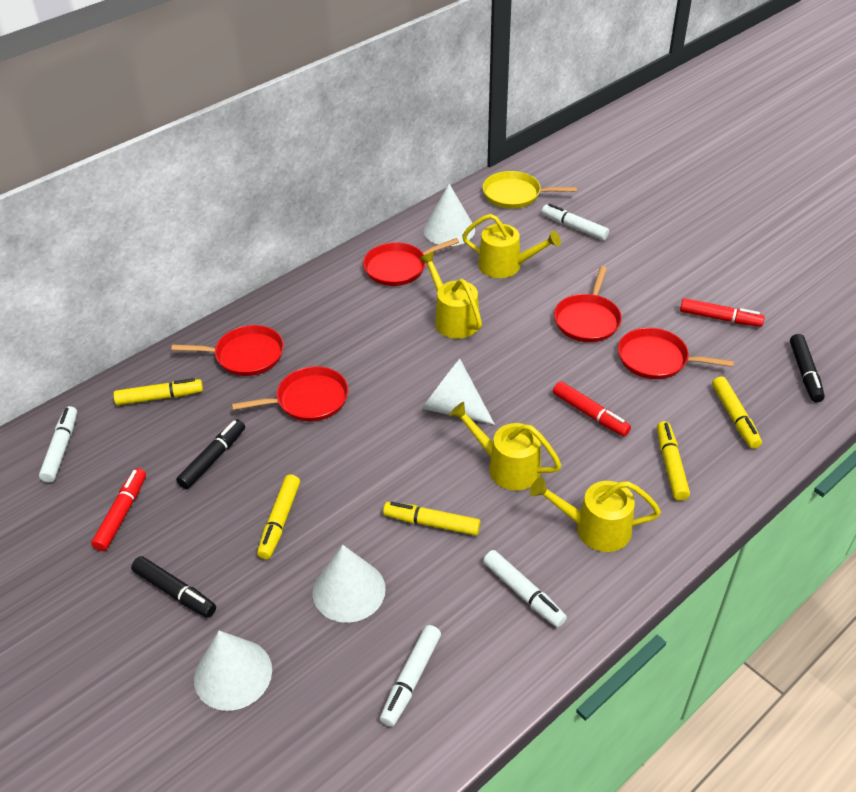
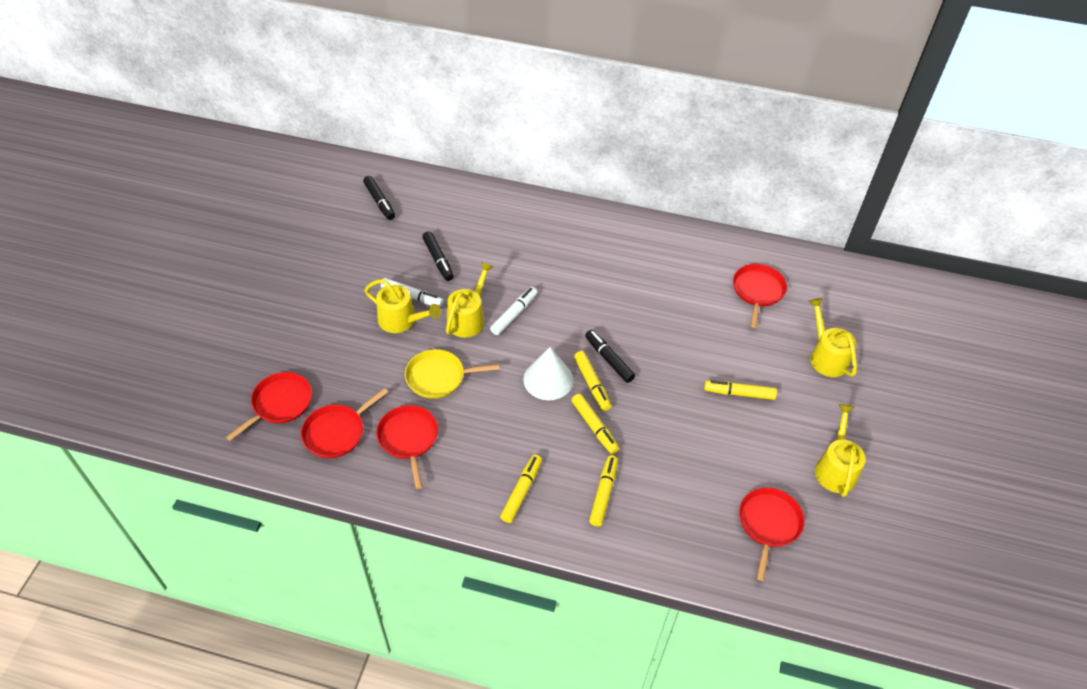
red marker: [91,468,146,551] [553,381,631,436] [680,298,765,327] = 3 -> none = 0
white cone: [194,631,272,711] [312,545,386,623] [422,359,495,425] [424,184,475,246] = 4 -> [523,347,573,400] = 1
white marker: [39,406,77,482] [380,625,441,727] [483,550,567,627] [542,203,609,240] = 4 -> [381,278,444,308] [490,287,537,335] = 2

